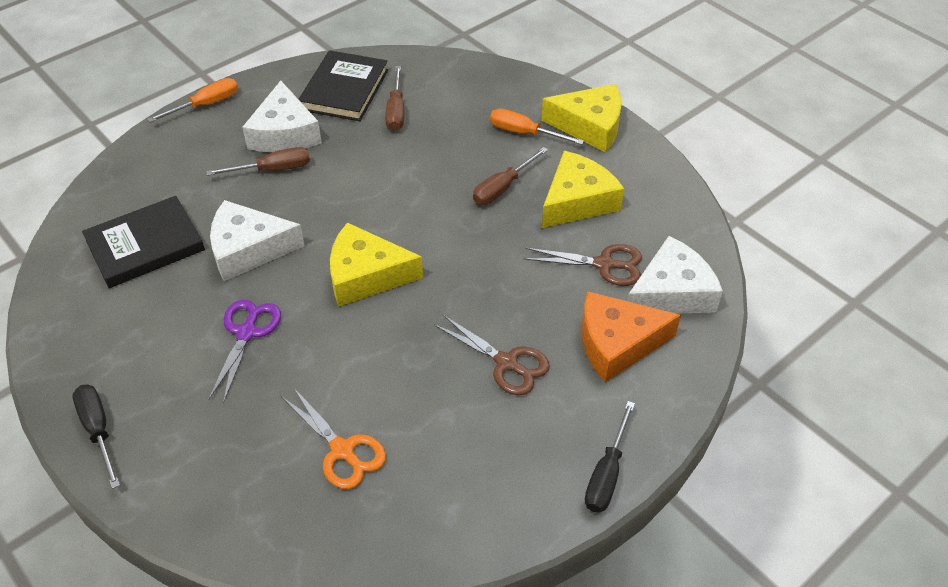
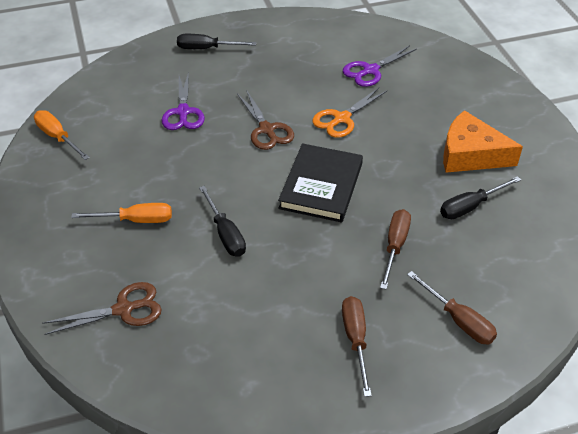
black book: [82,196,205,288] [299,50,388,121] = 2 -> [278,143,363,223] = 1
black screwdriver: [73,385,120,489] [585,401,635,513] = 2 -> [177,34,256,49] [199,186,246,257] [440,176,521,219] = 3
purple scissors: [208,299,281,404] = 1 -> [162,72,205,130] [343,45,417,87] = 2
white cheese: [210,200,305,281] [242,81,322,152] [627,236,723,314] = 3 -> none = 0
yellow cheese: [330,223,423,307] [541,84,622,152] [542,151,624,228] = 3 -> none = 0

